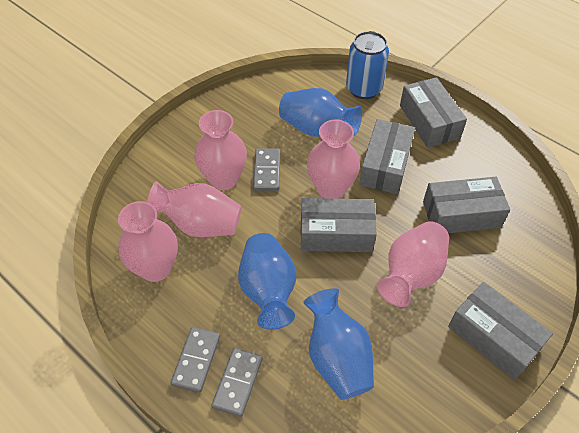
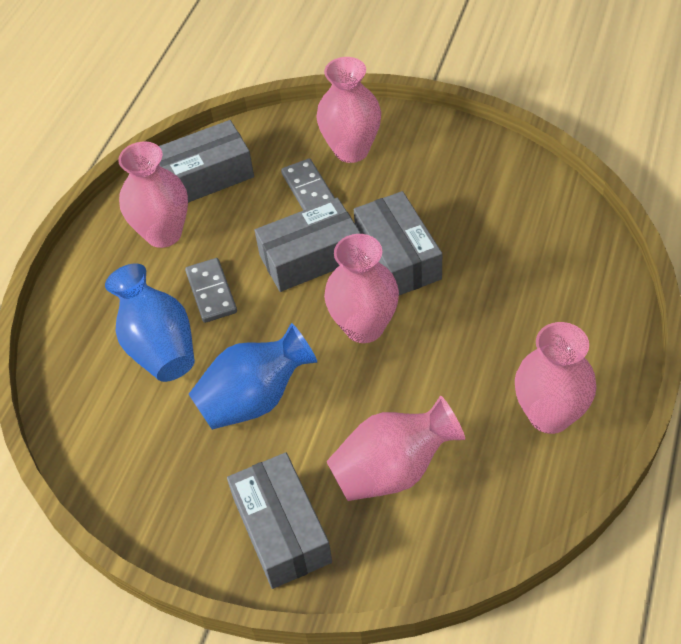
blue can: [346,31,389,99] = 1 -> none = 0
blue vase: [238,233,296,330] [279,88,362,136] [303,288,374,400] = 3 -> [105,264,195,382] [189,323,317,430] = 2
grey box: [301,198,377,252] [359,119,415,194] [400,77,467,148] [423,177,510,233] [448,282,553,380] = 5 -> [159,120,254,203] [227,452,332,589] [255,198,361,292] [354,191,442,295] = 4
grey domino: [171,327,220,393] [211,348,263,417] [253,148,280,191] = 3 -> [185,258,237,323] [281,158,335,210] = 2

